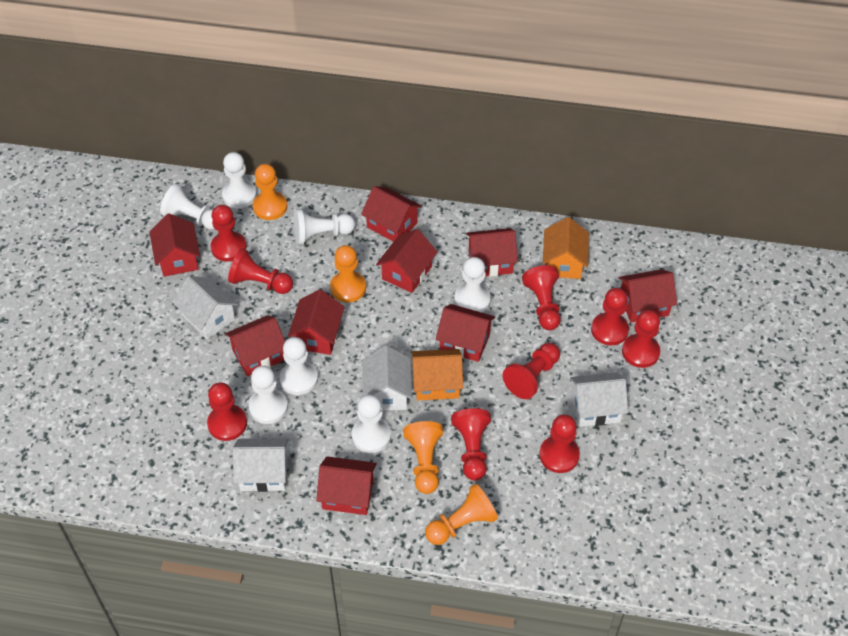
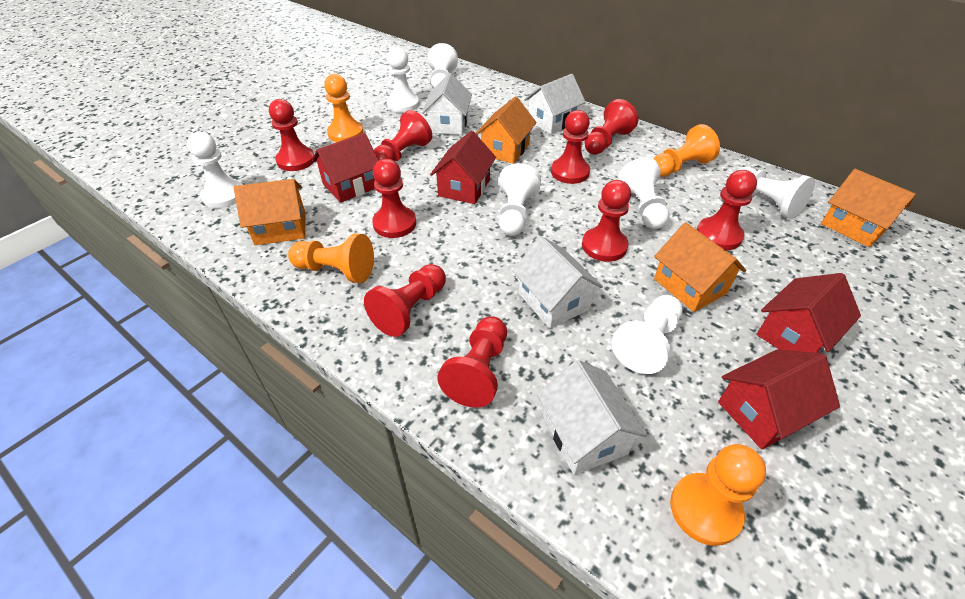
orange house: [411,349,463,400] [543,217,589,279] = 2 -> [234,179,305,245] [476,96,537,164] [654,222,746,312] [821,169,916,247] = 4
red house: [149,213,200,277] [225,315,285,377] [288,289,344,355] [316,456,377,515] [361,186,422,242] [376,229,438,293] [436,304,495,362] [466,228,518,277] [618,269,677,323] = 9 -> [312,133,379,203] [430,131,496,204] [718,349,840,449] [756,273,861,353] = 4

